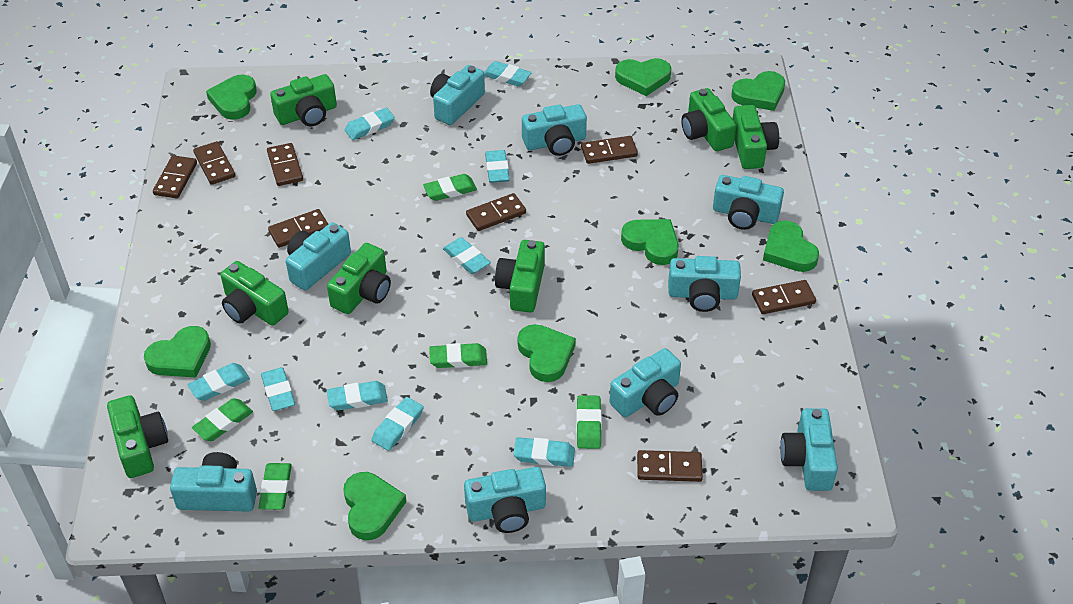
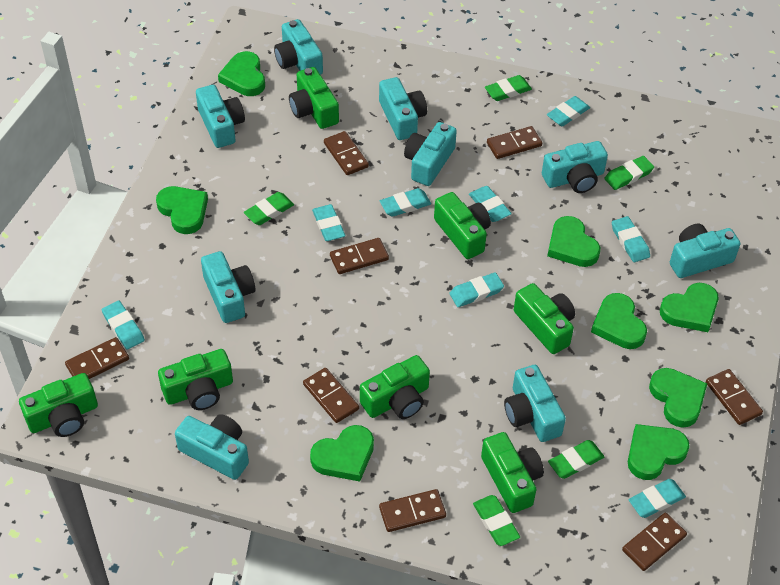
turquoise eraser: [188,363,250,401] [261,367,295,411] [327,381,388,411] [345,108,395,140] [372,397,424,451] [443,237,491,274] [484,61,532,86] [485,150,510,183] [513,437,575,467] = 9 -> [102,301,145,350] [312,204,345,241] [380,188,431,217] [449,272,504,307] [469,186,512,222] [547,96,590,126] [612,216,650,262] [629,479,686,518] = 8

